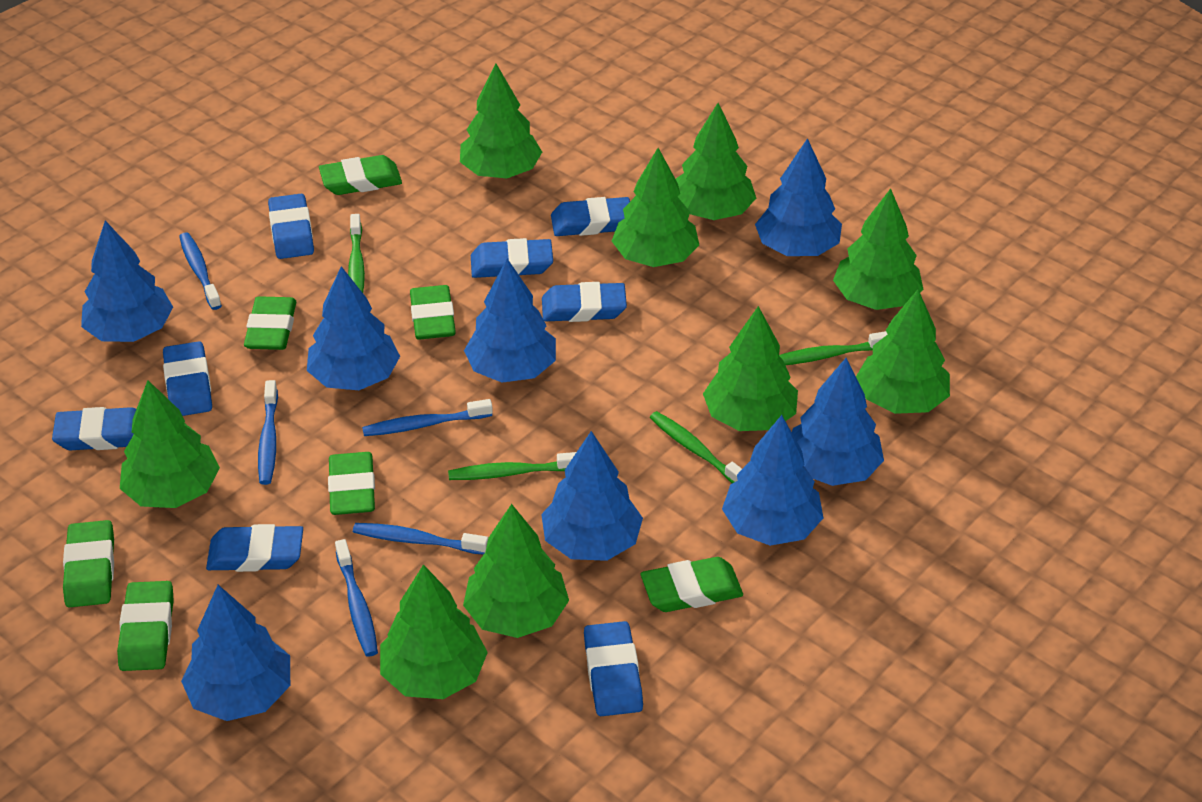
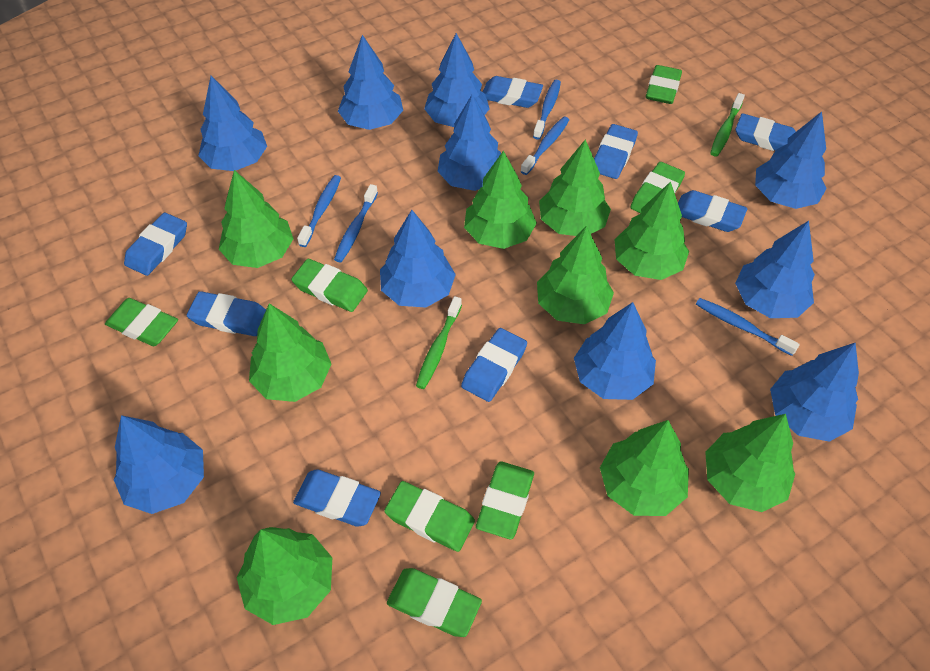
blue tree: [81,221,173,342] [181,585,290,721] [307,266,400,390] [464,259,556,383] [541,431,643,561] [722,415,823,546] [755,138,842,256] [792,358,884,486] = 8 -> [114,415,204,514] [198,76,267,171] [338,35,403,130] [380,210,456,307] [424,33,490,127] [437,94,501,191] [574,302,656,400] [735,221,815,318] [755,112,827,209] [770,343,859,442] = 10
green toothbrush: [348,214,365,293] [448,452,576,480] [649,411,742,483] [779,331,888,365] = 4 -> [416,296,462,389] [710,93,745,157] = 2

